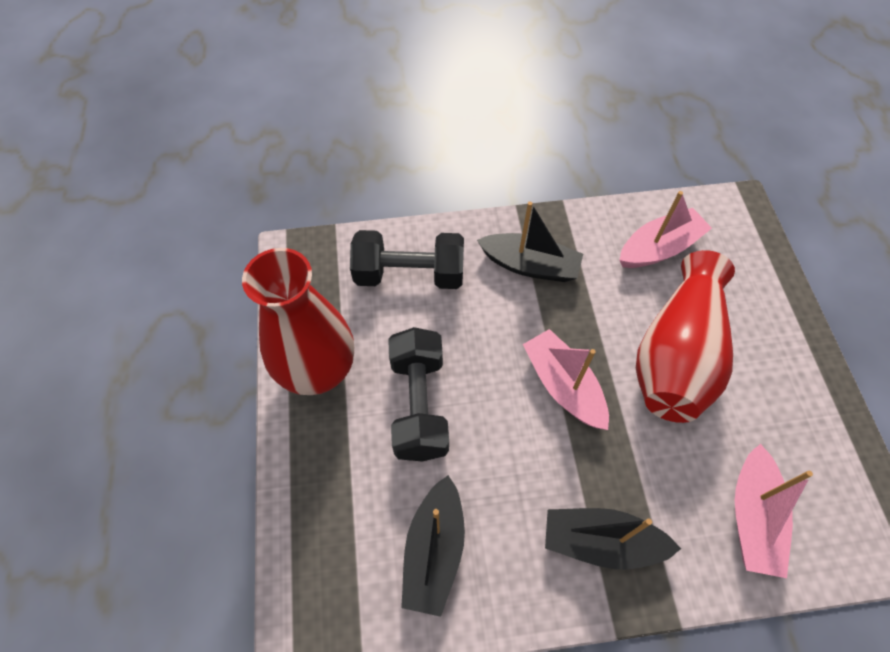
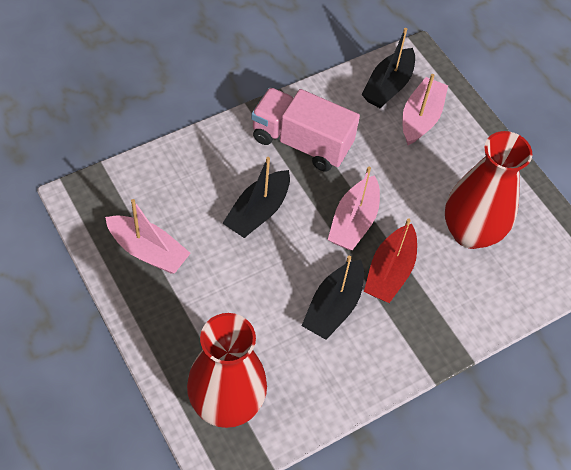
black dumbbell: [350,230,464,289] [388,327,449,461] = 2 -> none = 0
pink truck: none = 0 -> [251,87,360,171] = 1
red boat: none = 0 -> [364,219,417,303] = 1

